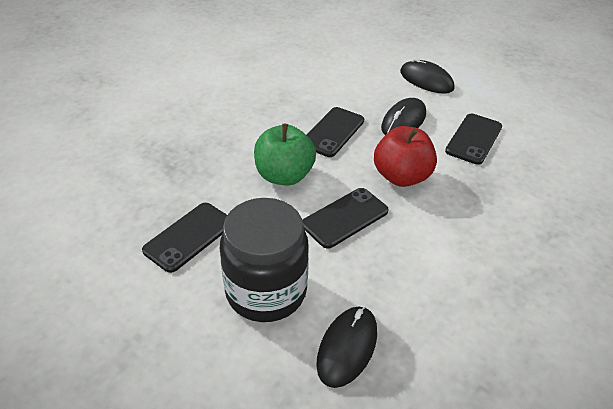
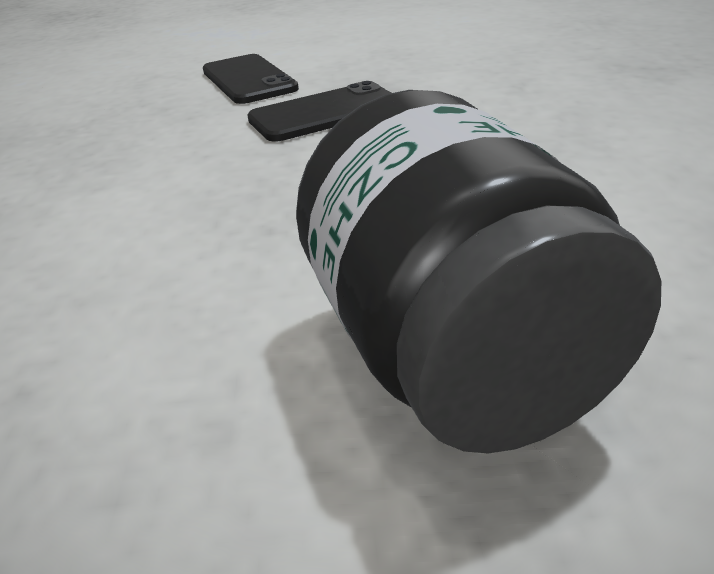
black mouse: [316,306,377,388] [381,98,426,135] [400,57,455,94] = 3 -> none = 0
black phone: [142,203,227,273] [303,188,389,249] [307,107,364,157] [445,114,502,165] = 4 -> [203,54,299,104] [247,81,391,142] = 2
green apple: [254,124,316,185] = 1 -> none = 0
red apple: [374,126,437,187] = 1 -> none = 0

